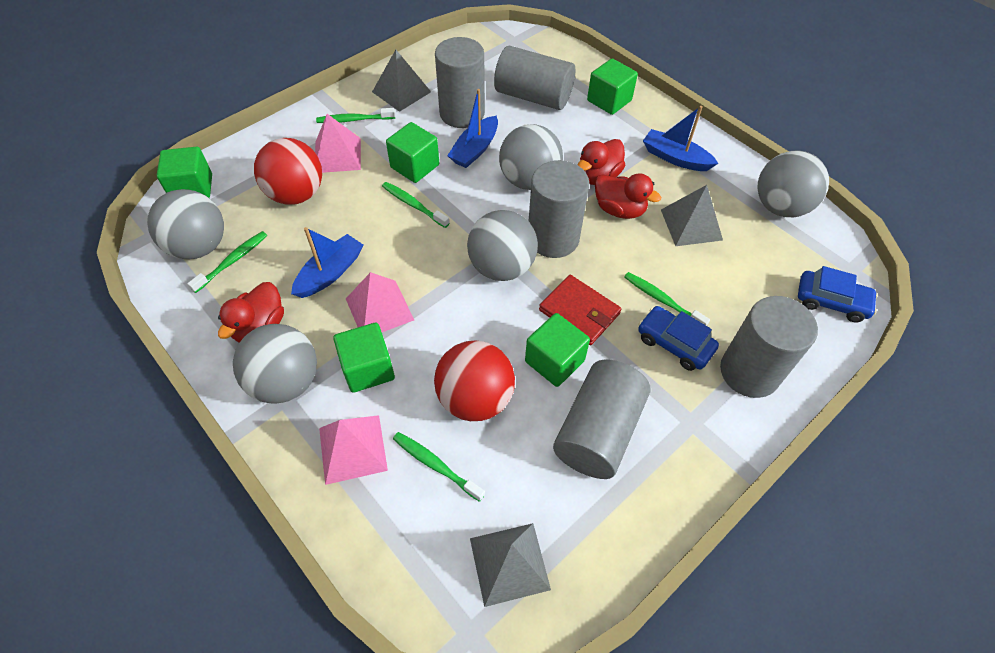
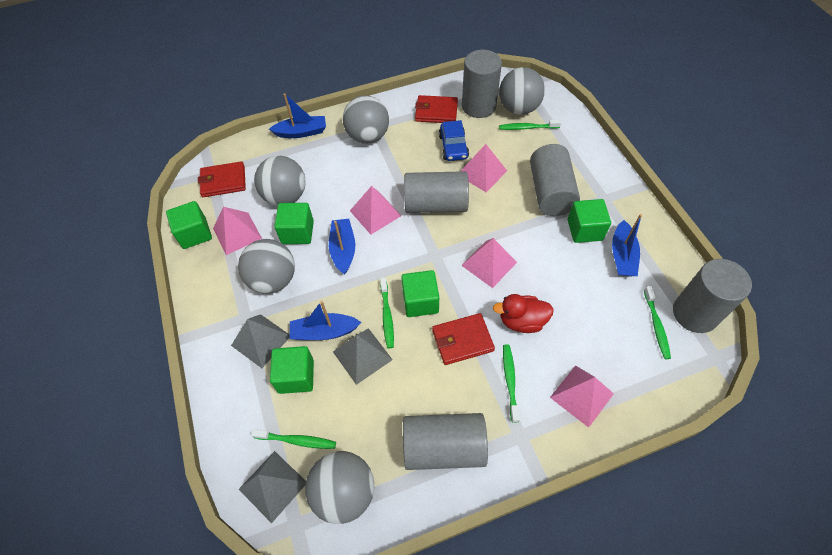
blue boat: [291,227,364,298] [447,89,498,168] [643,106,718,171] = 3 -> [269,93,326,138] [290,301,361,340] [329,219,355,274] [612,214,642,276] = 4
blue car: [638,306,719,371] [798,266,878,323] = 2 -> [439,120,469,161] = 1
pink pyramid: [315,114,361,173] [319,415,388,485] [346,272,414,332] = 3 -> [213,207,262,255] [350,186,401,235] [460,144,507,192] [461,238,517,288] [550,365,614,428] = 5
red ball: [254,138,322,205] [434,340,515,421] = 2 -> none = 0
red duck: [218,282,284,343] [578,139,625,185] [594,173,661,219] = 3 -> [493,294,554,333] = 1
red wallet: [539,275,621,345] = 1 -> [198,161,246,197] [415,95,458,123] [432,313,495,365] = 3

